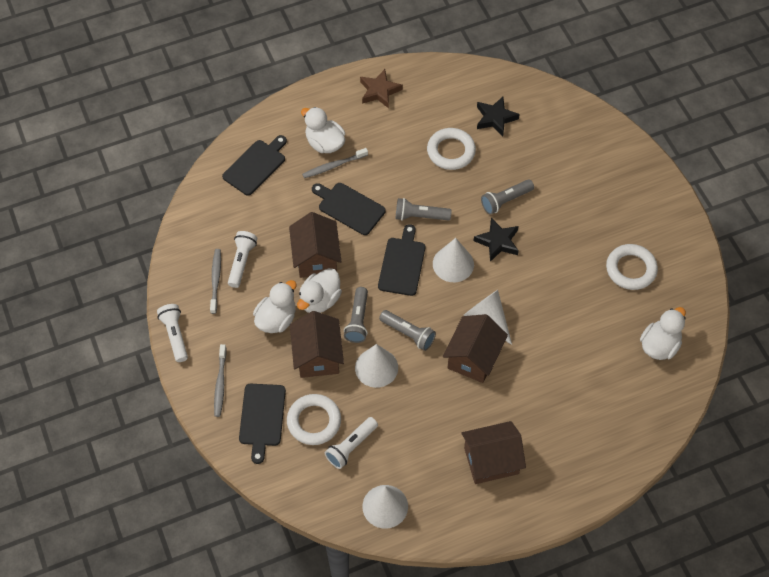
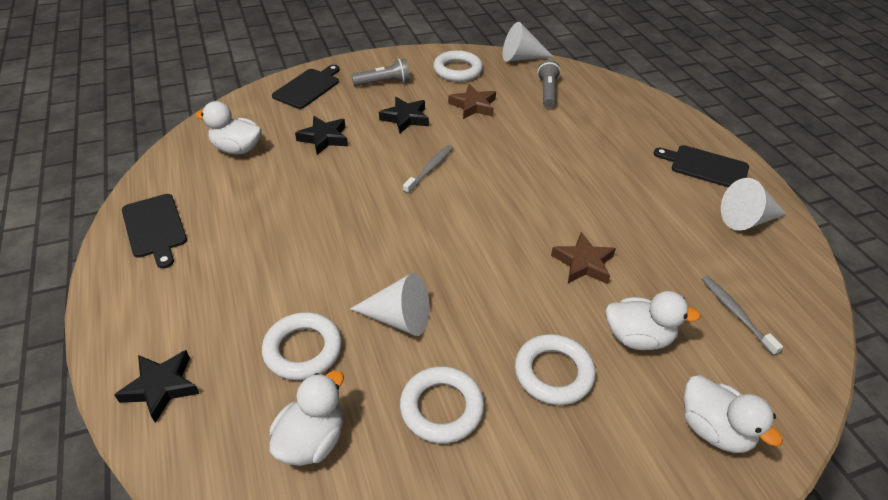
black cutting board: [222,135,287,196] [239,384,286,464] [312,183,386,235] [378,224,425,296] = 4 -> [122,194,187,268] [272,65,340,109] [654,145,749,188] = 3
black star: [474,218,519,262] [477,97,520,136] = 2 -> [114,350,199,423] [295,116,348,155] [379,97,429,133] = 3
brown house: [289,212,342,278] [290,311,344,378] [443,314,508,383] [461,421,526,484] = 4 -> none = 0
brown star: [360,69,403,108] = 1 -> [448,84,496,119] [551,232,616,284] = 2
grey flashlight: [344,287,368,343] [379,310,436,351] [396,198,452,221] [481,179,534,215] = 4 -> [352,59,410,86] [537,60,561,108] = 2
grey toothbrush: [210,249,221,314] [214,344,227,417] [302,148,368,178] = 3 -> [403,145,453,194] [702,276,783,356] = 2
white cone: [355,344,398,388] [362,485,408,529] [433,238,474,282] [464,290,512,345] = 4 -> [350,273,430,336] [503,22,554,62] [721,178,786,231] = 3
white flashlight: [157,304,188,362] [228,231,257,288] [325,417,378,469] = 3 -> none = 0
white ring: [287,394,341,445] [427,128,476,170] [606,244,658,290] = 3 -> [262,312,342,380] [400,366,484,444] [433,50,483,82] [515,334,596,405] = 4

